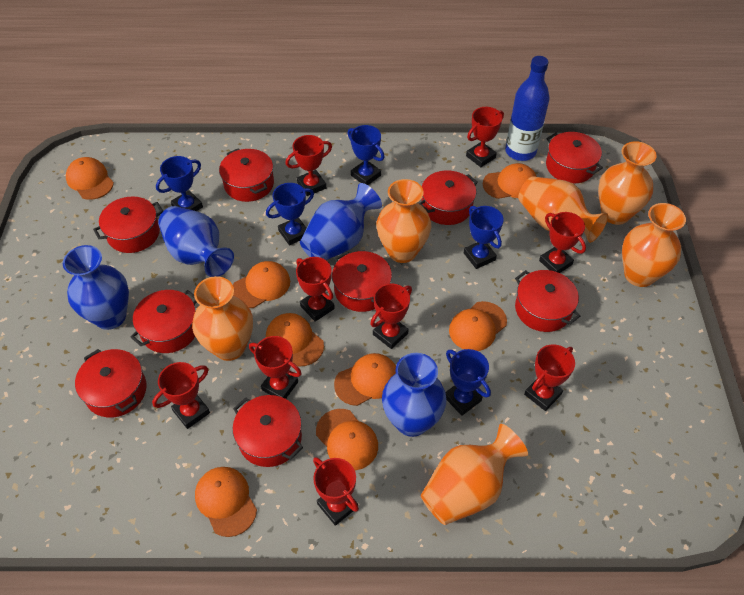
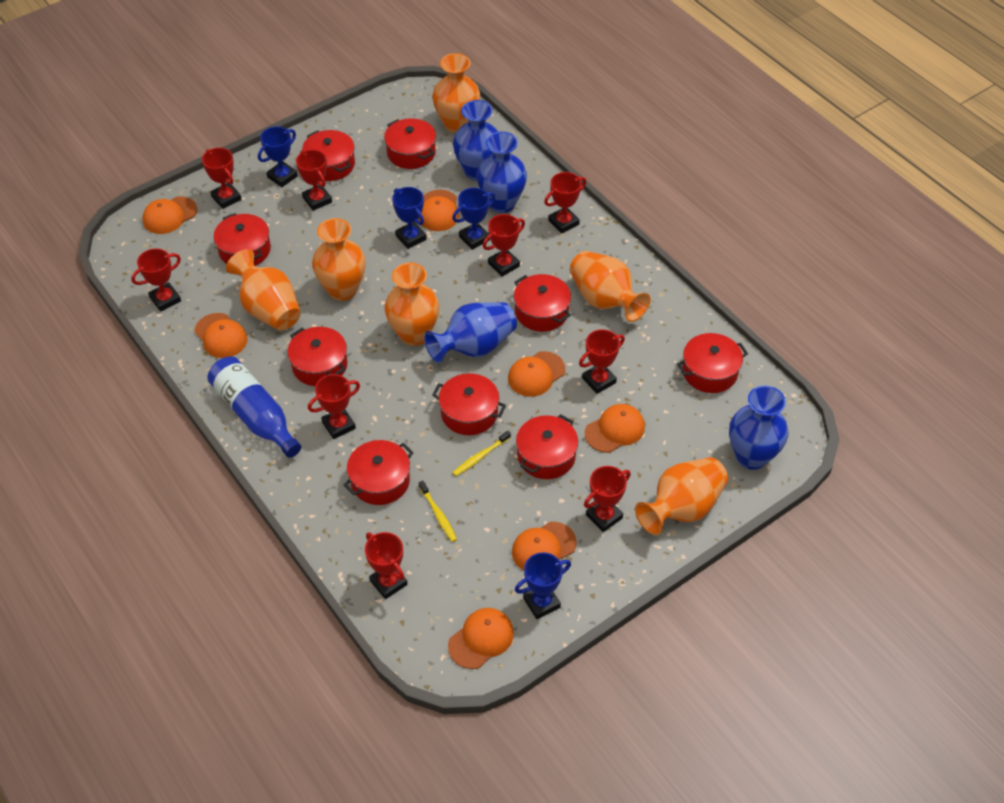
blue trophy: [156,156,203,211] [266,183,314,245] [347,125,384,185] [445,349,491,416] [464,206,504,269] = 5 -> [258,127,298,187] [392,187,427,249] [452,188,495,250] [515,552,571,619] = 4
orange cap: [66,157,114,200] [195,467,257,537] [233,261,290,308] [266,313,324,367] [316,409,378,470] [334,353,396,406] [449,301,507,351] [483,163,537,199] = 8 -> [142,196,197,234] [194,313,248,358] [418,190,459,231] [448,608,514,669] [508,351,565,397] [512,521,577,571] [585,404,645,453] = 7
yellow toothbrush: none = 0 -> [419,481,457,542] [452,431,511,476] = 2

